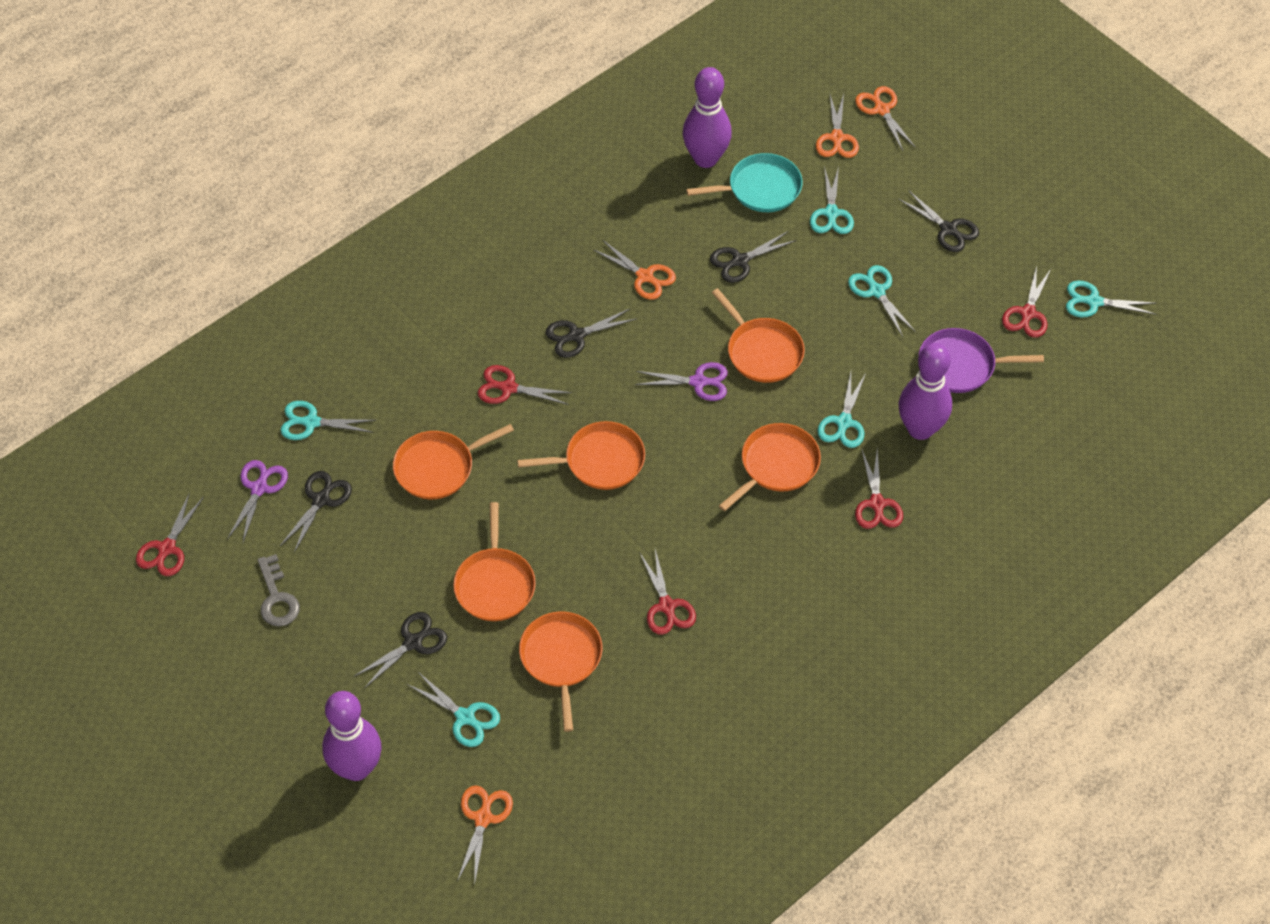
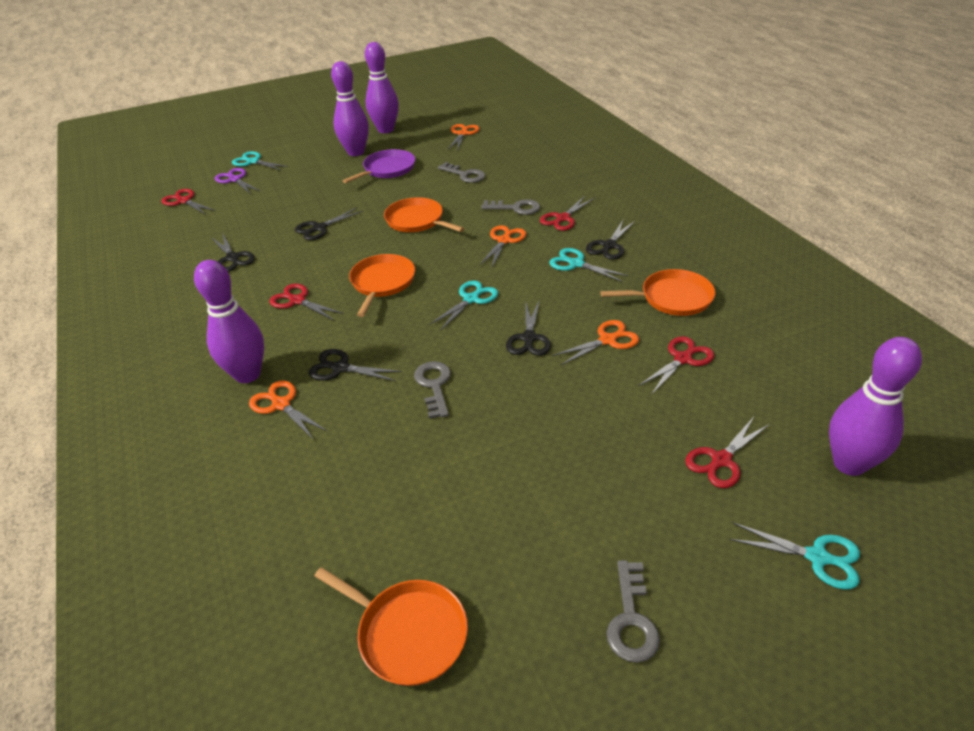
grey key: [258,554,300,627] = 1 -> [414,361,451,419] [438,162,485,183] [481,199,540,215] [606,560,660,663] = 4
orange pan: [393,424,514,499] [453,502,536,621] [517,421,645,490] [519,612,602,732] [712,288,805,383] [719,423,821,511] = 6 -> [314,567,468,686] [349,254,415,317] [384,197,464,232] [600,269,715,316] = 4
purple bowling pin: [322,691,382,781] [683,67,732,168] [899,343,952,440] = 3 -> [194,260,264,383] [331,61,369,156] [365,42,399,133] [829,337,922,476] = 4
purple scissors: [227,460,288,542] [635,362,728,401] = 2 -> [215,168,261,194] = 1
turquoise pan: [686,153,803,212] = 1 -> none = 0
turquoise scissors: [280,401,376,440] [407,672,500,747] [810,166,854,234] [817,372,866,448] [848,265,916,337] [1066,281,1157,317] = 6 -> [232,151,288,170] [429,280,498,331] [549,248,628,282] [730,522,860,590] = 4

